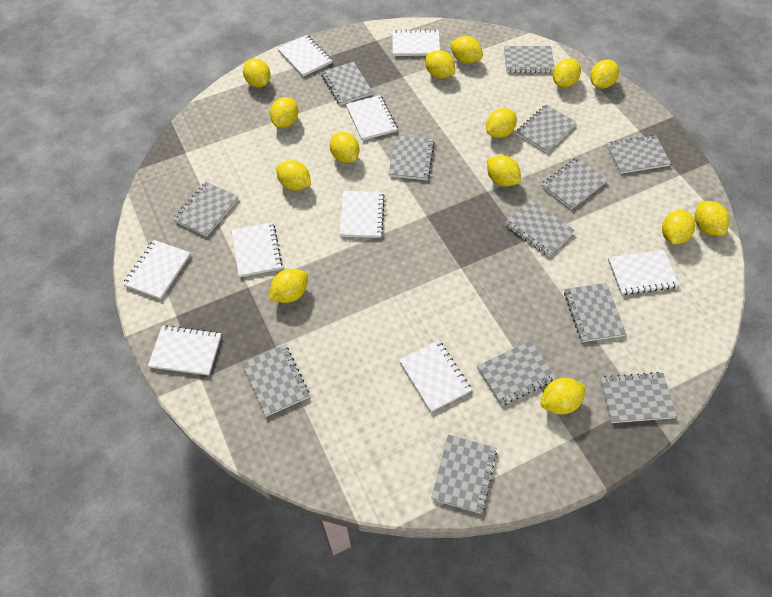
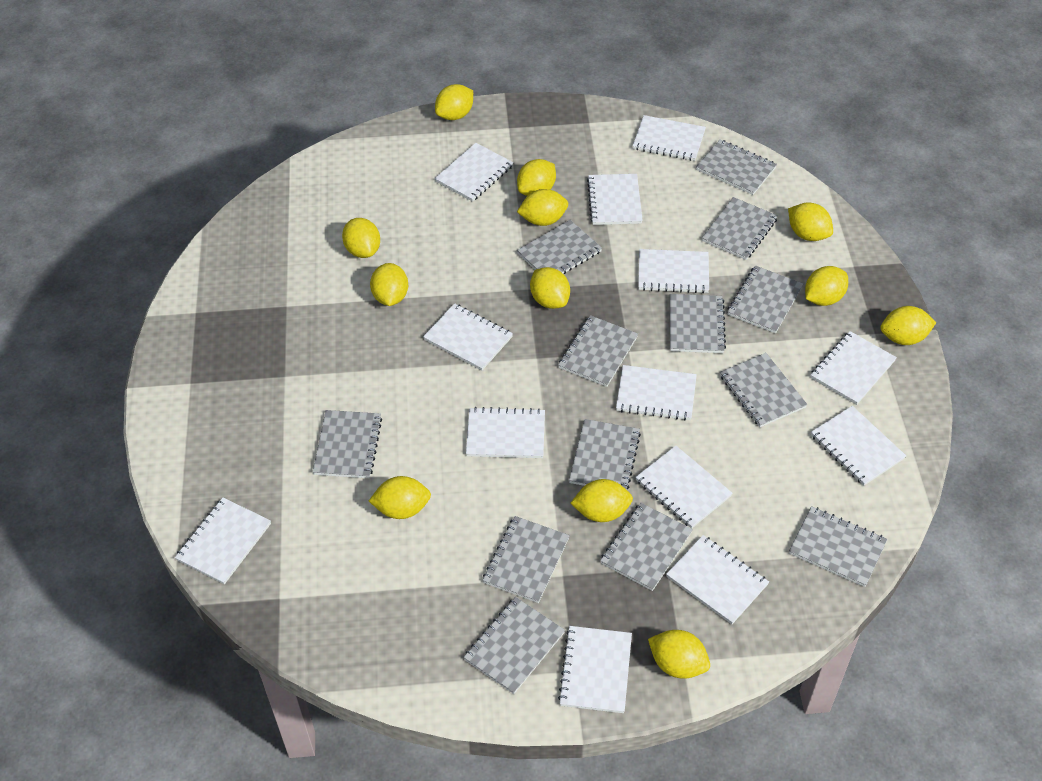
white notebook: [123,240,191,299] [148,325,222,376] [232,222,282,277] [278,35,332,77] [339,191,385,238] [346,95,397,141] [393,29,440,56] [399,340,472,412] [608,250,679,295] = 9 -> [175,498,271,584] [423,303,513,370] [435,143,513,202] [466,407,545,458] [558,626,632,713] [587,174,643,225] [616,365,697,420] [633,115,706,161] [635,446,733,529] [638,249,709,293] [666,535,769,624] [810,331,897,405] [811,406,906,486] = 13
yellow lemon: [243,58,270,87] [269,269,308,303] [270,97,298,128] [276,160,311,191] [330,132,359,163] [425,50,455,79] [450,36,483,64] [486,108,517,138] [487,155,521,187] [541,378,586,414] [553,58,581,88] [590,59,619,89] [662,210,695,244] [695,201,730,236] = 14 -> [342,218,380,258] [369,476,431,519] [370,263,408,306] [435,84,473,120] [517,159,556,196] [517,189,568,226] [530,267,570,309] [571,479,633,522] [648,630,710,679] [788,202,833,241] [805,266,848,306] [880,306,936,345] = 12

